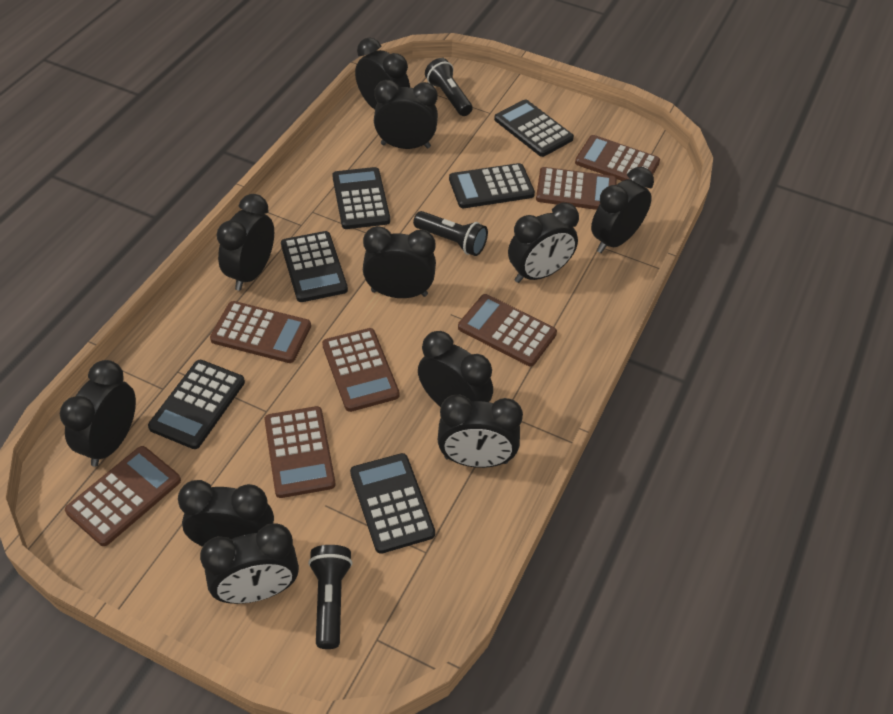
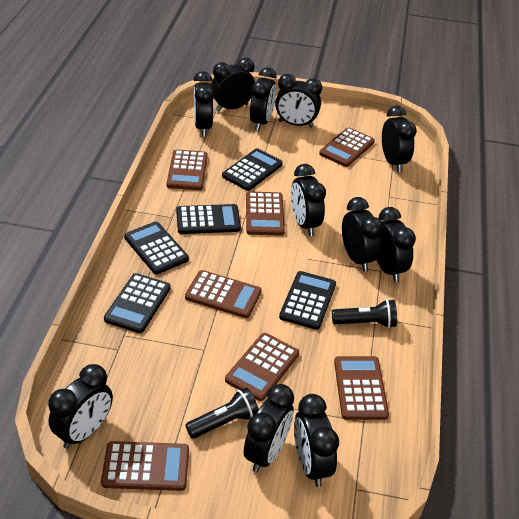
black calculator: [148,360,245,449] [281,231,348,302] [332,167,390,229] [350,453,435,554] [449,163,535,208] [494,99,574,157] = 6 -> [104,273,171,333] [124,221,189,274] [176,204,241,234] [222,148,283,191] [279,271,336,330] = 5
black flashlight: [308,545,352,649] [413,211,488,256] [425,58,473,116] = 3 -> [185,388,259,439] [332,299,397,328] = 2

